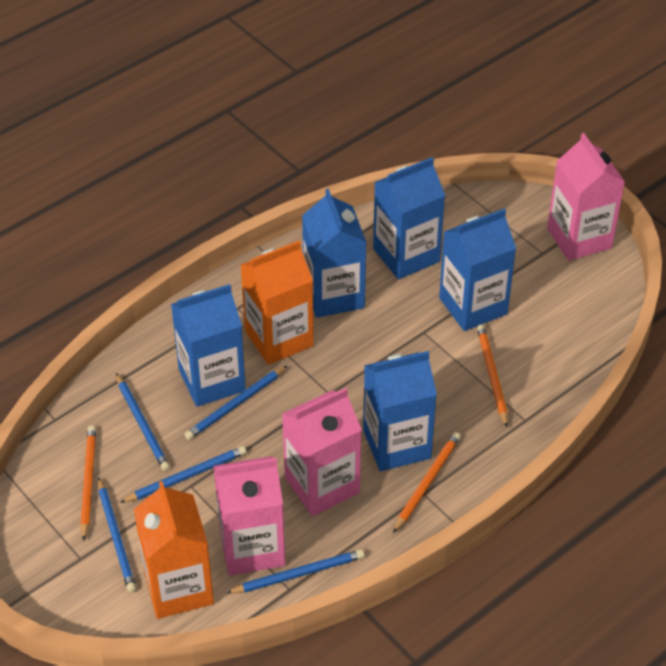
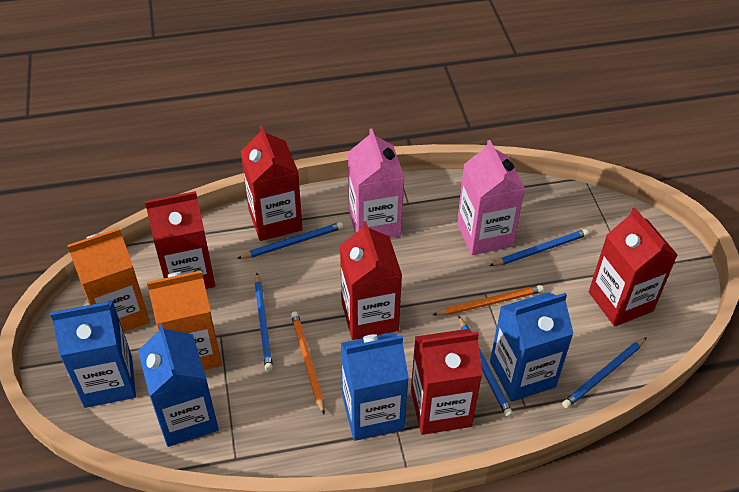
blue carton: [171,284,246,407] [302,188,366,318] [363,351,437,471] [373,157,445,280] [439,208,516,331] = 5 -> [50,301,136,408] [138,323,219,447] [341,332,409,441] [490,292,574,402] = 4
orange pencil: [80,425,96,541] [393,432,461,533] [477,324,508,427] = 3 -> [291,311,325,414] [433,285,543,315] = 2
pink carton: [213,456,285,575] [282,388,362,516] [547,133,625,261] = 3 -> [348,129,405,238] [457,140,525,255] = 2
red carton: none = 0 -> [145,191,215,289] [240,126,303,241] [340,221,402,340] [411,329,482,435] [589,208,677,327] = 5

